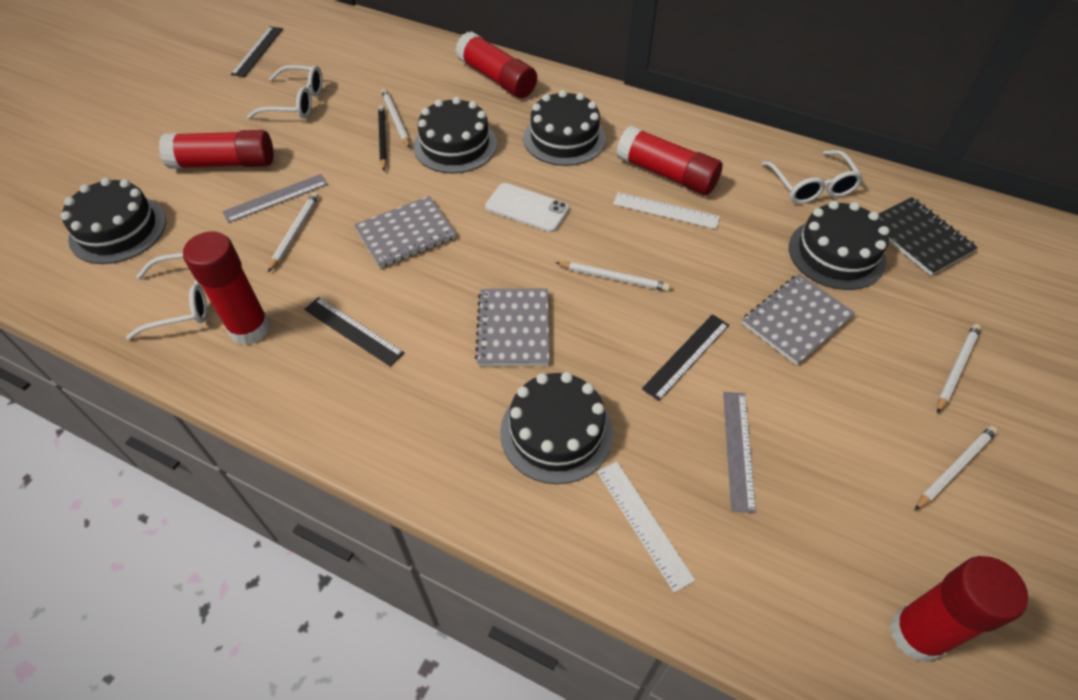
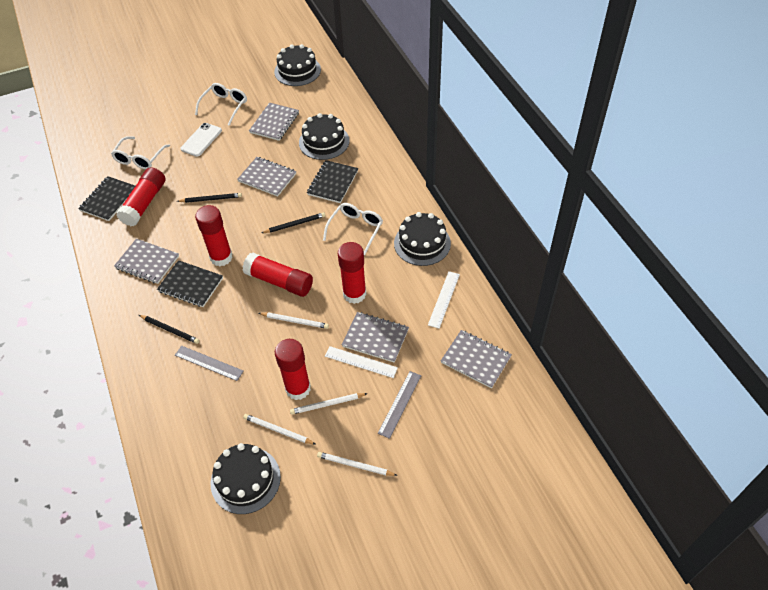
black cake: [61,178,166,264] [414,97,497,173] [500,372,613,484] [523,90,606,166] [789,201,889,290] = 5 -> [211,443,281,514] [274,44,321,86] [299,113,349,160] [394,212,451,266] = 4
black notebook: [879,197,978,276] = 1 -> [78,176,135,221] [157,260,223,307] [307,160,358,203] = 3
black pencil: [378,105,387,171] = 1 -> [139,315,199,344] [177,193,242,203] [261,212,326,233] = 3
black ruler: [231,27,283,77] [304,297,404,367] [642,314,729,401] = 3 -> none = 0
grey notebook: [354,196,456,268] [475,289,550,366] [742,274,855,365] = 3 -> [114,239,179,284] [237,157,296,197] [249,103,299,141] [342,312,409,363] [441,330,512,388] = 5
white pencil: [268,192,319,272] [381,89,410,148] [555,262,670,291] [915,426,998,510] [937,324,981,414] = 5 -> [243,414,315,444] [259,312,329,329] [290,393,368,415] [317,452,398,476] = 4

